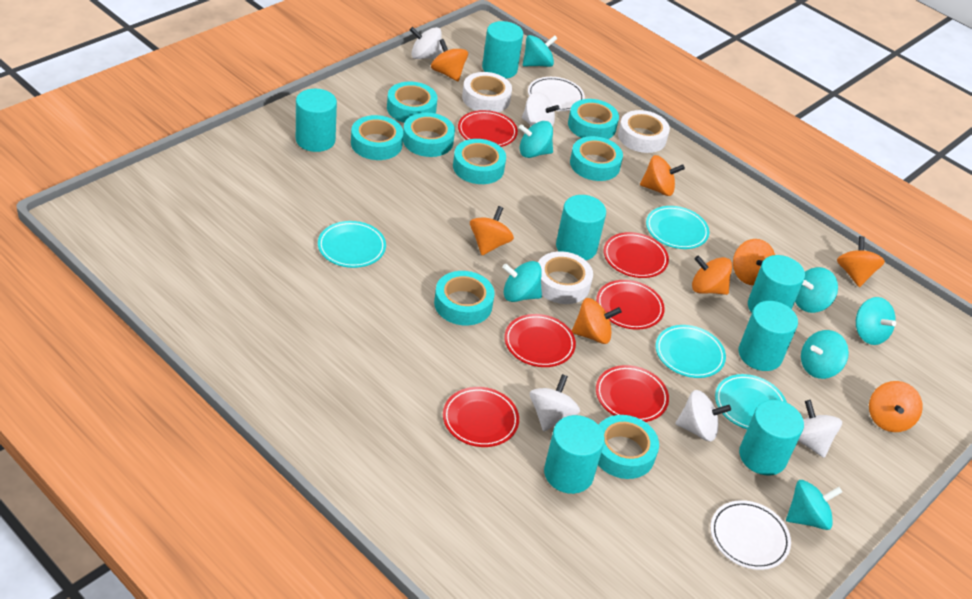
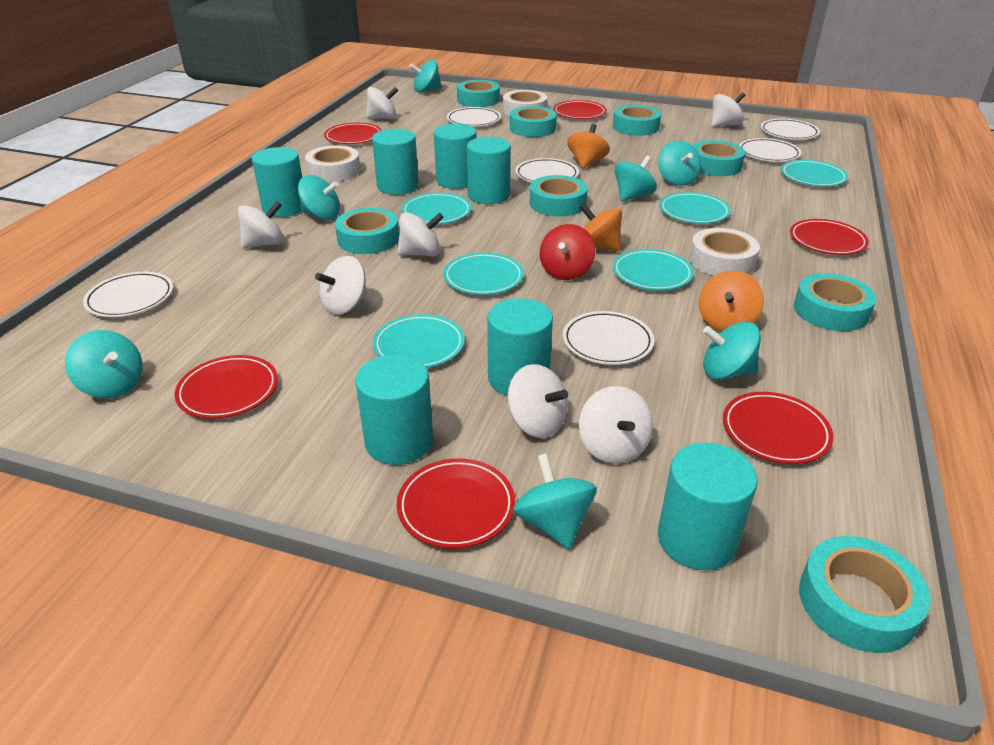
orange spinning top: [431,39,468,81] [470,206,514,255] [572,298,622,344] [640,155,685,196] [692,255,732,295] [733,239,775,285] [837,236,885,287] [869,381,923,432] = 8 -> [567,124,610,168] [580,203,622,252] [699,271,764,332] = 3
red spinning top: none = 0 -> [540,224,596,280] = 1
turquoise plate: [318,221,386,268] [646,206,709,249] [656,325,726,378] [715,374,787,429] = 4 -> [373,314,465,368] [402,193,471,224] [443,253,524,295] [613,249,694,291] [660,192,731,224] [781,160,848,187] = 6
white plate: [528,77,585,111] [711,500,791,570] = 2 -> [83,272,173,317] [447,107,501,127] [515,158,579,182] [563,311,654,365] [739,138,801,162] [761,119,820,140] = 6
white spinning top: [410,27,442,59] [522,92,559,127] [530,374,580,431] [675,390,731,441] [798,400,842,458] = 5 -> [238,201,284,249] [315,256,367,315] [366,87,398,119] [397,212,444,257] [507,364,568,438] [579,386,653,464] [711,92,745,127] = 7

